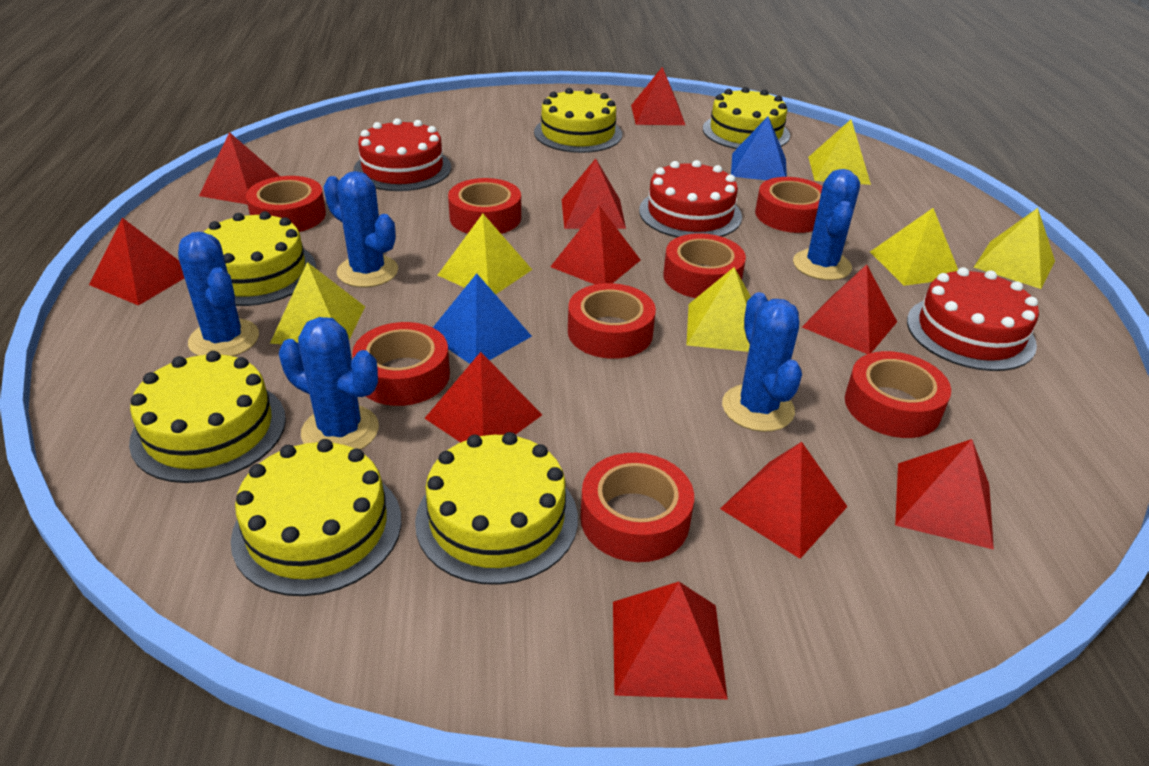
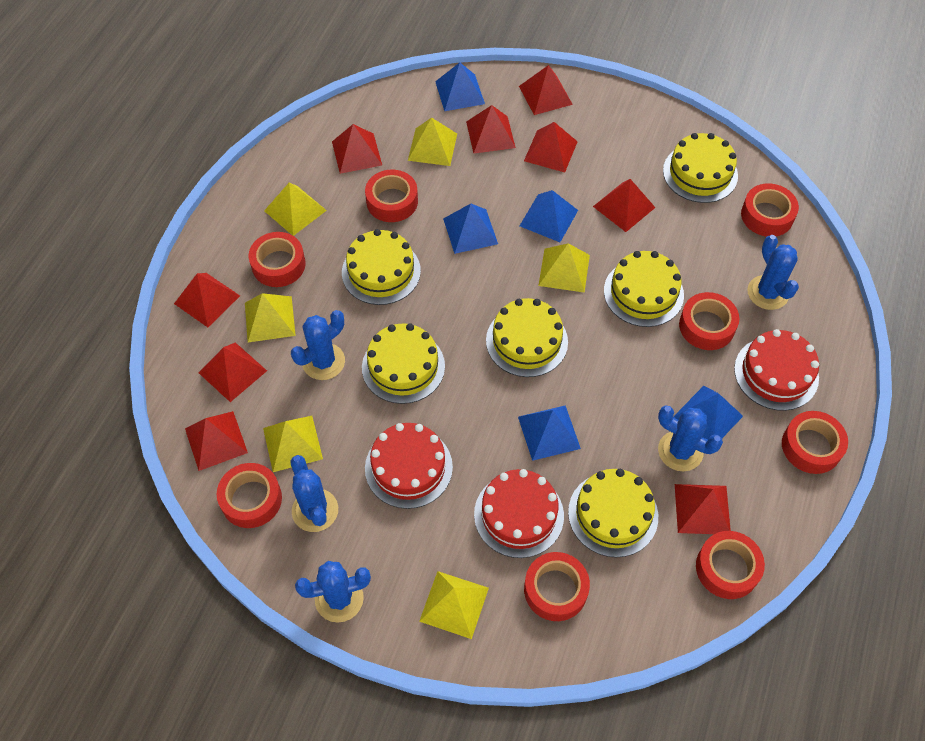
blue pyramid: [433,273,532,364] [731,116,787,180] = 2 -> [435,63,485,111] [443,204,498,254] [518,405,581,461] [520,190,578,242] [673,386,743,439] = 5
red pyramid: [89,218,184,306] [199,132,280,204] [424,352,542,442] [550,206,641,284] [561,159,626,229] [613,582,728,699] [631,67,685,125] [720,442,848,559] [802,264,897,354] [895,439,994,550] = 10 -> [174,273,240,327] [185,411,248,471] [199,342,267,402] [332,124,382,174] [466,105,516,154] [519,65,573,115] [524,122,578,173] [593,179,656,232] [675,484,731,534] = 9

